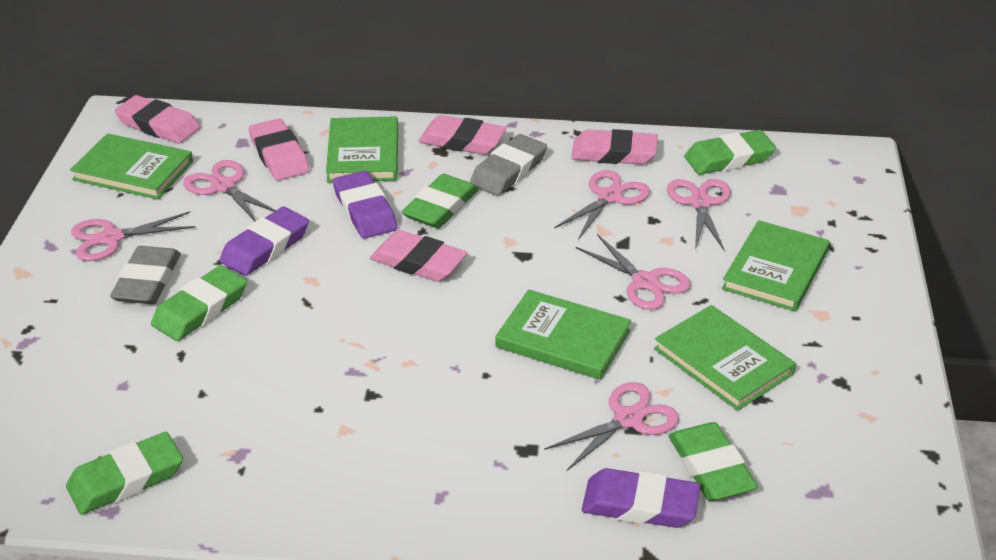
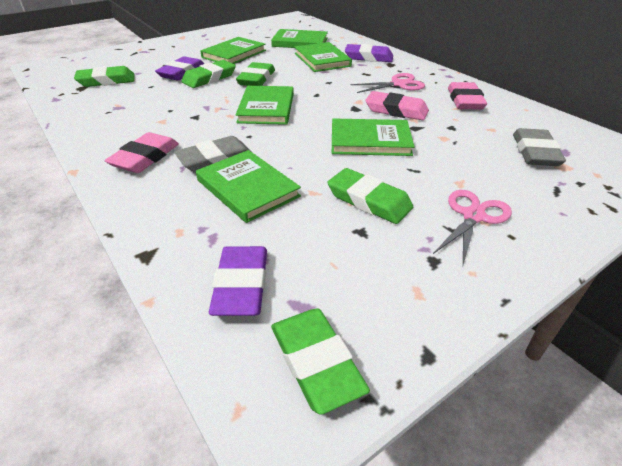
green book: [70,133,193,199] [326,116,398,182] [496,290,631,380] [654,305,796,411] [722,220,830,311] = 5 -> [196,150,301,223] [200,37,266,64] [235,86,294,125] [271,29,328,48] [295,42,352,72] [332,119,414,156] = 6
pink eraser: [114,95,201,144] [248,118,310,181] [370,230,467,282] [418,115,507,155] [571,129,658,165] = 5 -> [104,132,179,173] [365,91,429,120] [448,82,487,110] = 3
pink scissors: [71,211,195,261] [183,160,276,221] [544,382,679,471] [554,170,650,240] [576,234,691,310] [667,179,731,251] = 6 -> [350,73,425,93] [433,190,512,265] = 2

